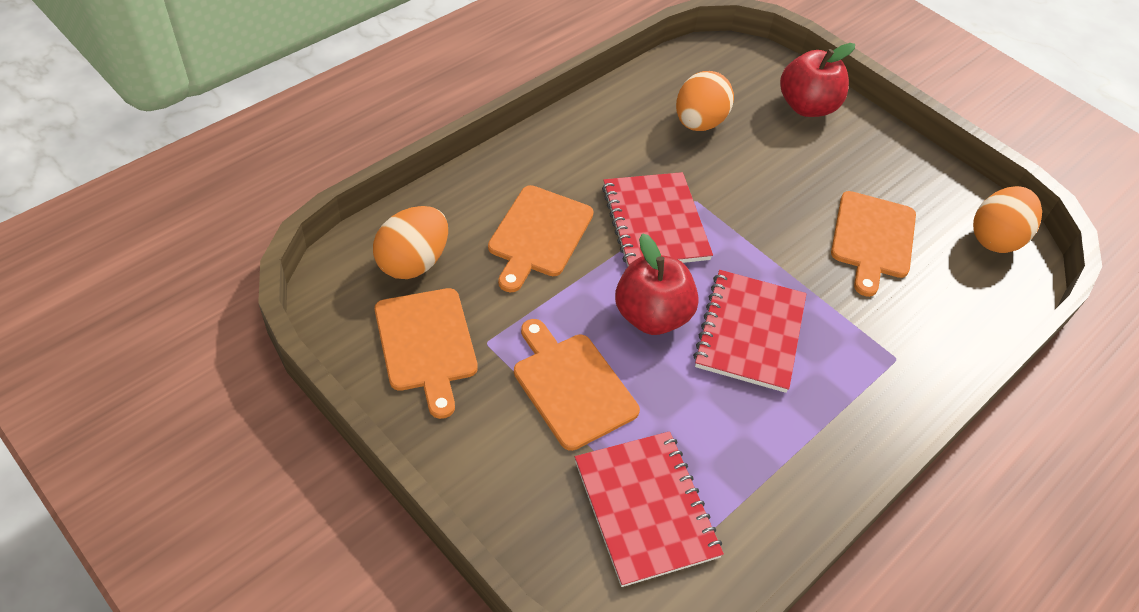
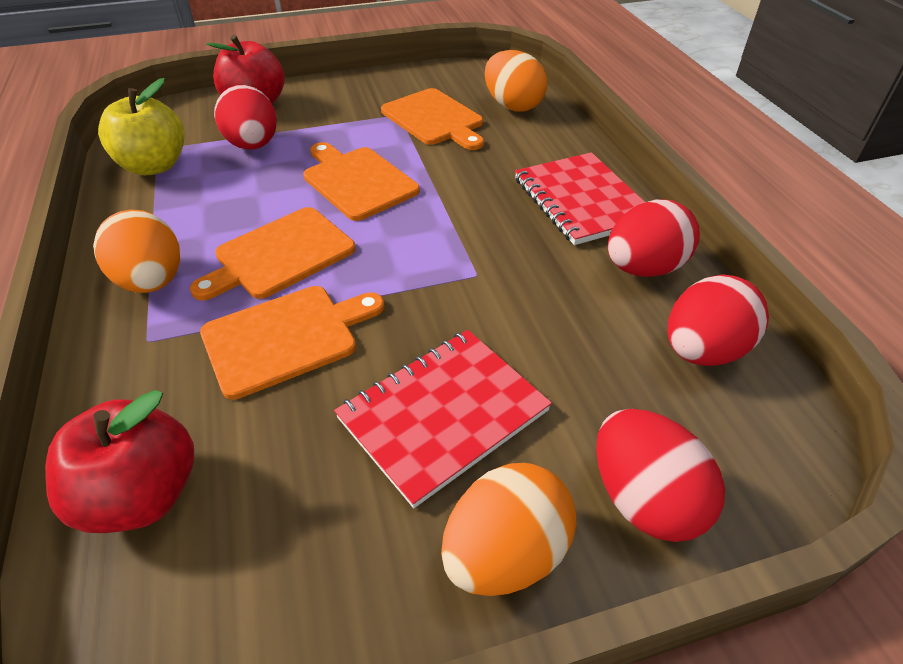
red egg: none = 0 -> [214,85,277,150] [596,409,725,542] [608,199,700,277] [667,275,769,366] = 4
red notebook: [575,431,724,587] [602,172,713,266] [693,270,806,393] = 3 -> [334,330,552,508] [515,152,645,245] = 2
yellow apple: none = 0 -> [98,78,185,175] = 1

